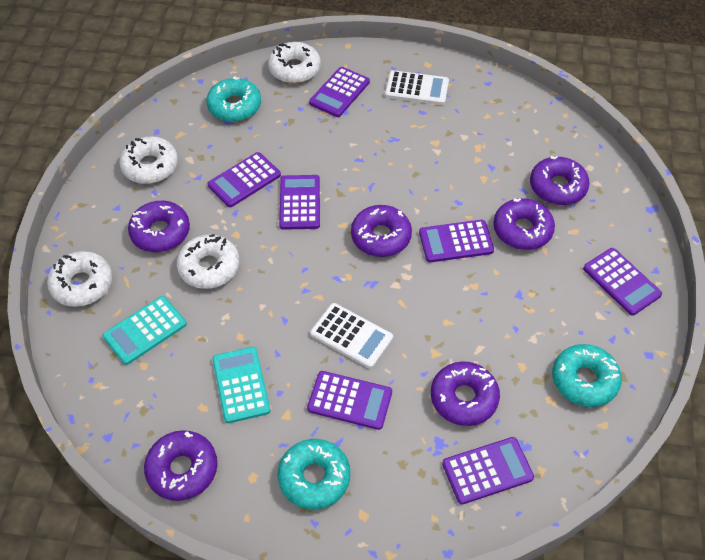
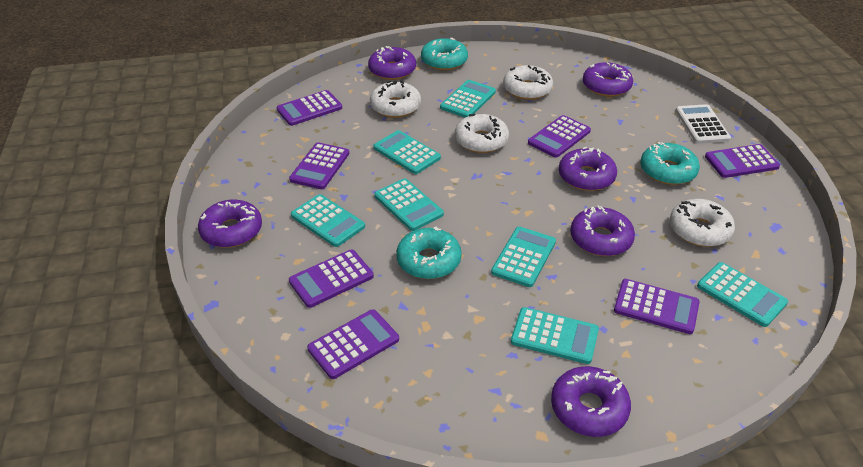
turquoise calculator: [103,296,187,365] [212,347,271,423] = 2 -> [291,194,365,247] [373,130,441,174] [374,178,444,231] [440,80,496,118] [491,227,556,287] [511,307,599,364] [697,262,788,327] = 7
white calculator: [310,303,393,369] [385,70,449,105] = 2 -> [676,104,731,144] = 1

